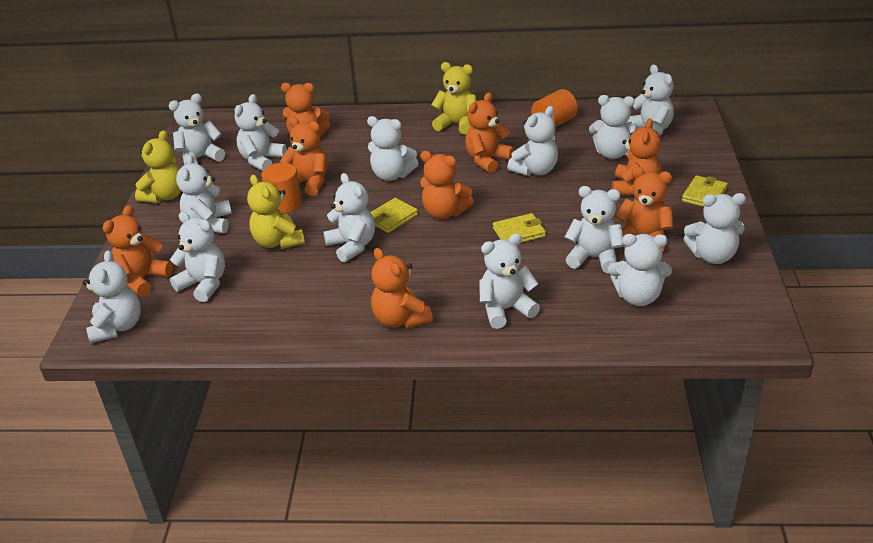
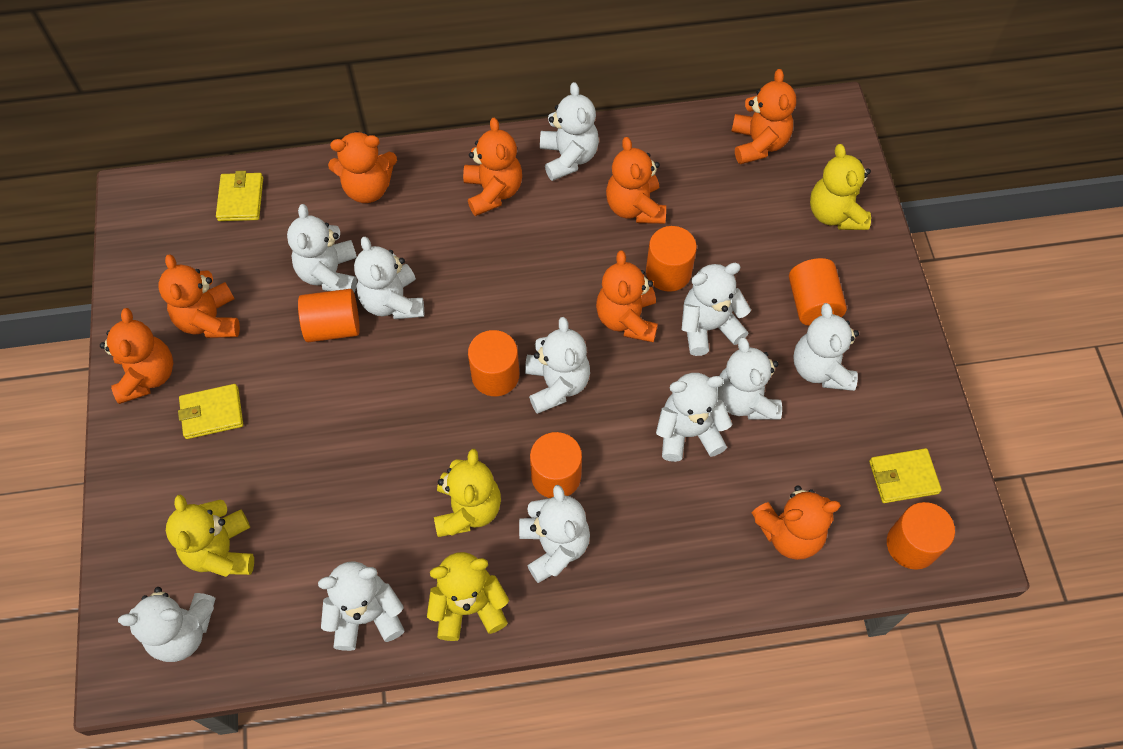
orange cylinder: [261,163,302,213] [531,89,578,127] = 2 -> [298,289,360,342] [468,330,519,396] [530,432,582,498] [646,226,697,292] [789,258,847,326] [887,502,955,570] = 6
white teddy bear: [83,250,141,343] [168,94,225,165] [170,212,225,302] [176,154,232,233] [235,94,287,171] [323,173,375,262] [367,116,419,181] [479,233,540,329] [507,106,558,176] [565,186,625,273] [589,95,639,159] [608,234,672,306] [625,65,674,136] [684,193,746,264] = 14 -> [118,587,215,662] [287,204,357,293] [318,561,405,651] [354,237,424,319] [519,485,590,583] [525,317,590,414] [540,82,599,181] [656,373,733,462] [682,263,751,356] [717,337,782,420] [793,303,859,391] = 11
yellow teddy bear: [135,130,181,203] [247,175,305,249] [431,62,476,135] = 3 -> [166,494,254,577] [427,552,509,641] [434,449,501,537] [810,144,871,230] = 4

